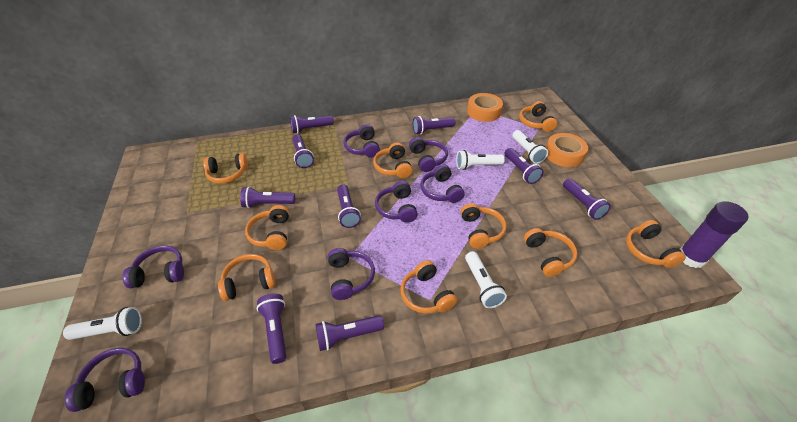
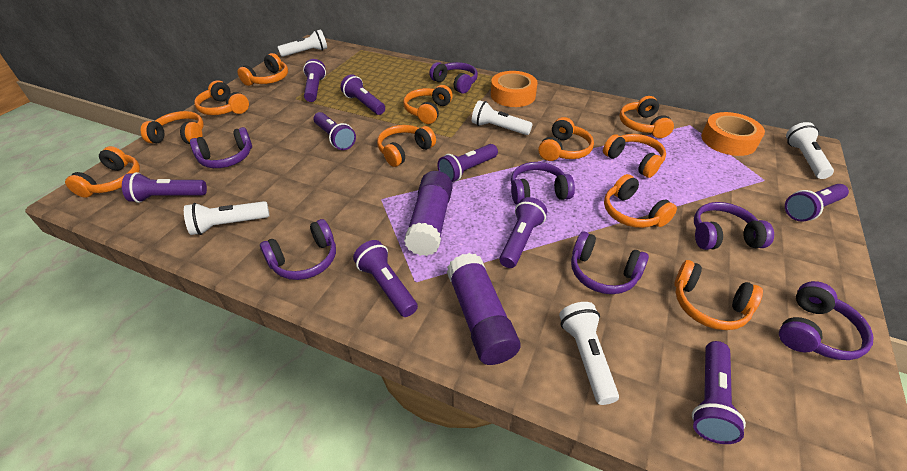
orange headphones: [203,153,248,184] [218,254,276,301] [245,205,289,250] [373,142,413,178] [400,260,457,313] [461,203,507,249] [519,101,557,132] [524,228,577,277] [626,220,686,268] = 9 -> [65,146,140,198] [141,111,204,144] [194,80,249,115] [237,53,288,86] [377,125,436,167] [403,85,453,124] [538,117,594,161] [603,134,666,178] [604,174,677,228] [619,96,674,138] [674,260,763,330] = 11
purple glue stick: [680,201,749,268] = 1 -> [404,171,453,256] [447,253,521,365] = 2
white flashlight: [63,307,142,340] [456,150,505,170] [465,251,507,308] [512,130,548,164] = 4 -> [184,201,269,235] [277,29,327,57] [472,100,533,135] [559,302,619,405] [786,122,834,179] = 5

